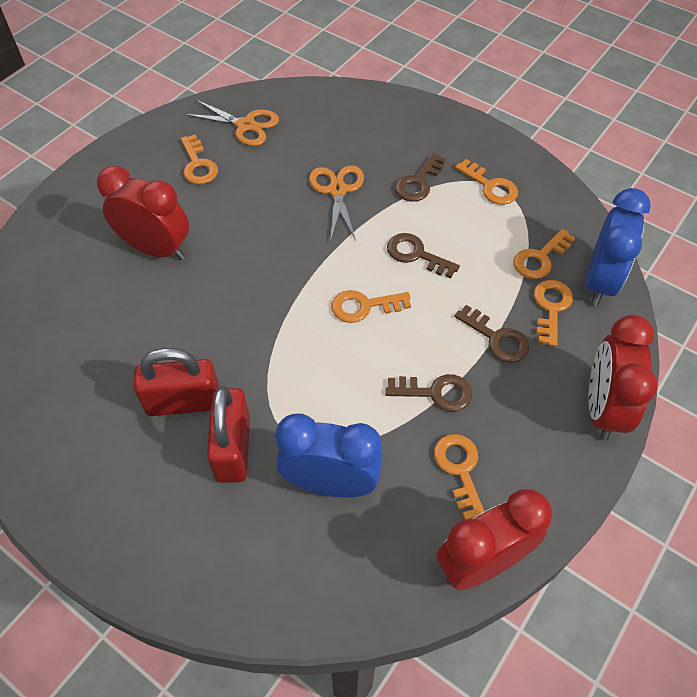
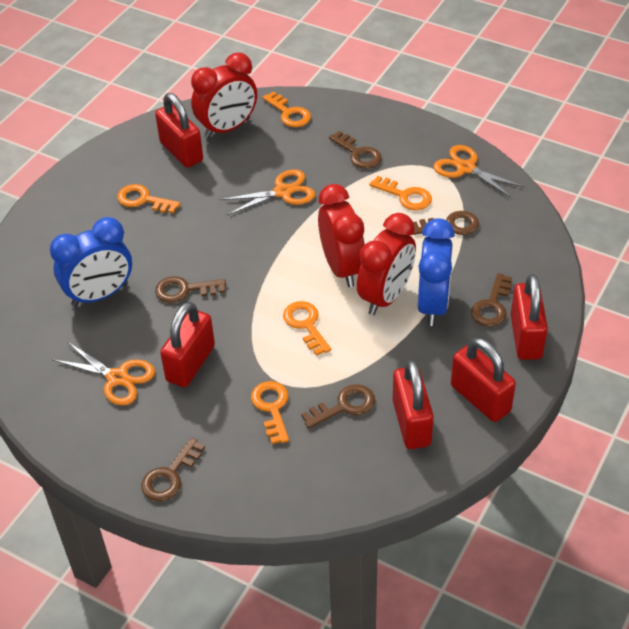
brown key: [386,374,472,412] [387,233,460,278] [395,153,446,202] [455,305,529,363] = 4 -> [141,438,205,501] [155,276,226,303] [301,384,375,428] [329,131,382,169] [413,211,479,235] [471,273,512,327] = 6
orange key: [181,135,218,184] [331,290,411,323] [434,434,485,520] [455,159,518,205] [513,229,575,279] [534,280,573,347] = 6 -> [117,184,180,213] [251,381,289,444] [263,91,311,127] [283,301,331,356] [369,176,432,210] = 5
orange scissors: [184,99,279,146] [309,165,364,242] = 2 -> [52,342,155,406] [220,169,315,215] [433,145,525,198] = 3
red padlock: [134,348,219,416] [207,386,250,483] = 2 -> [155,93,203,168] [160,302,215,387] [393,360,434,449] [451,338,516,422] [511,274,548,360] = 5

